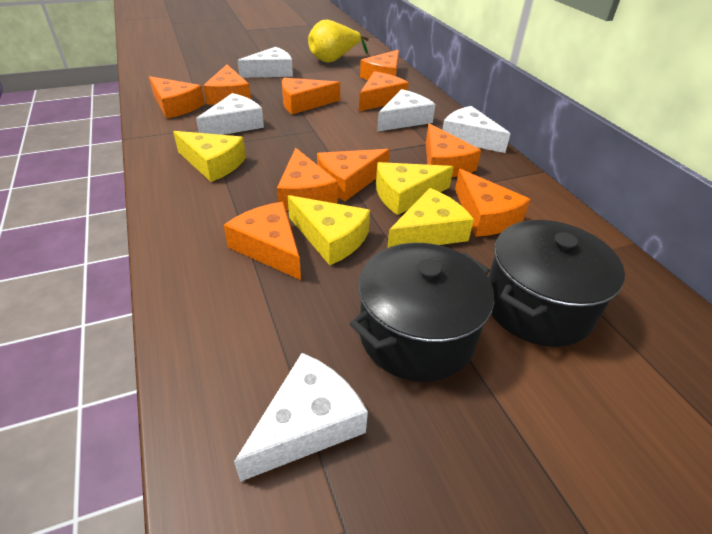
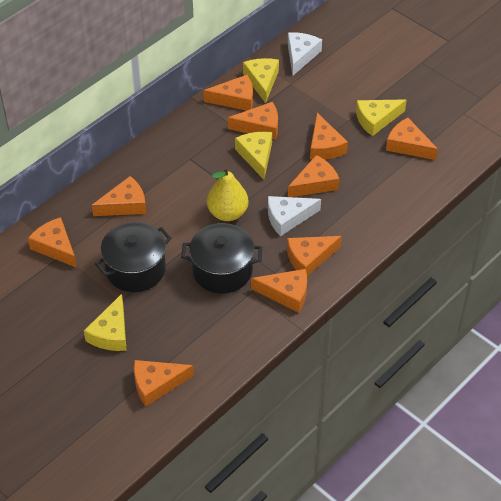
white cheese: [196,93,264,135] [234,353,368,482] [237,47,293,78] [377,89,435,132] [442,106,511,153] = 5 -> [268,196,321,236] [288,32,322,75] = 2

